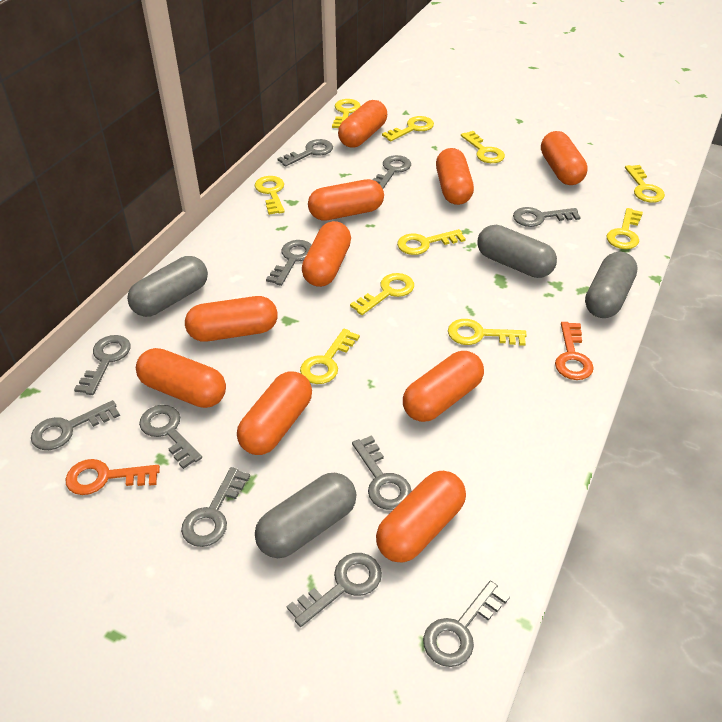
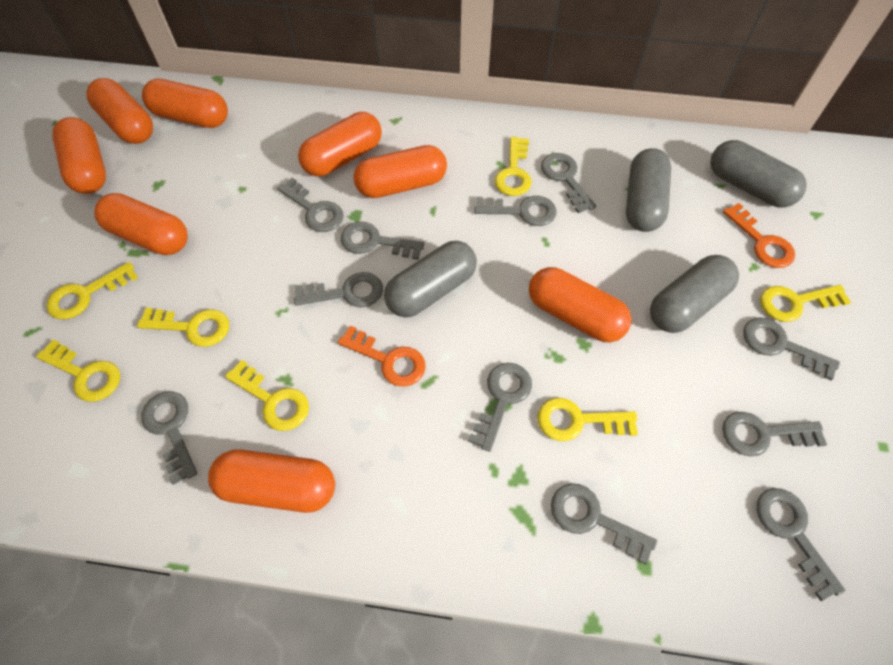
orange capsule: [136,348,226,408] [185,296,278,342] [237,371,312,455] [302,221,351,287] [308,179,384,221] [338,100,387,148] [376,471,466,563] [403,351,484,422] [436,148,474,205] [541,131,588,185] = 10 -> [52,117,106,194] [86,78,153,144] [94,193,188,255] [142,79,228,128] [208,449,335,513] [298,112,382,177] [353,145,447,198] [529,267,631,342] = 8
yellow key: [255,176,285,215] [300,329,360,384] [332,99,361,128] [350,273,414,315] [382,116,434,141] [397,229,466,255] [448,319,527,346] [461,131,505,163] [606,208,643,249] [625,165,665,203] = 10 -> [36,340,120,402] [46,262,138,319] [137,308,229,347] [225,360,309,431] [495,137,531,196] [537,398,638,441] [760,285,851,322] = 7

